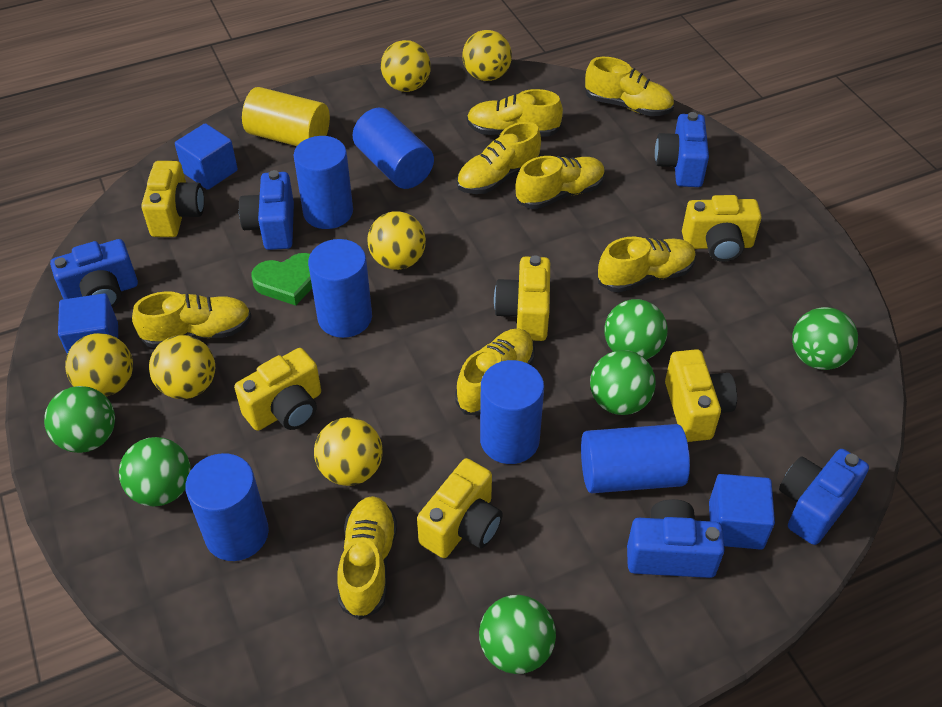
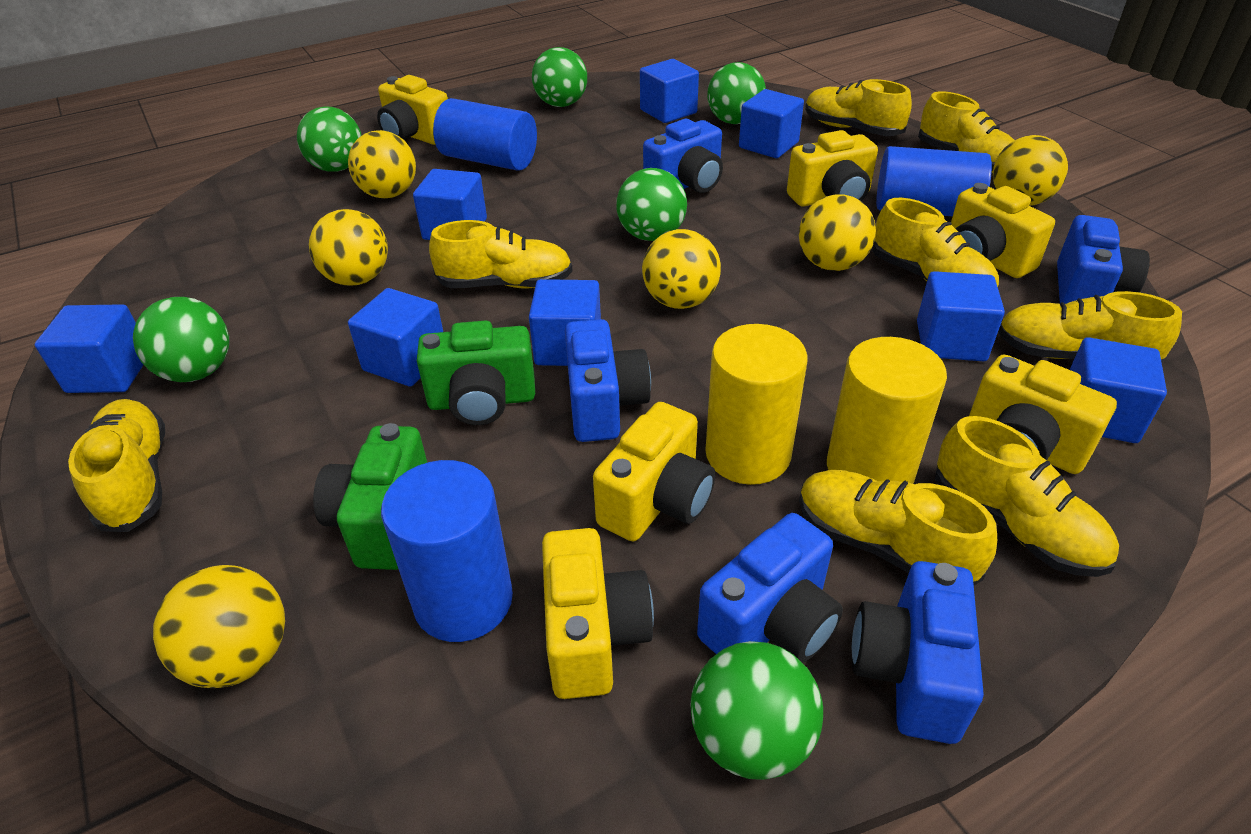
blue cube: [58,293,118,354] [175,123,238,190] [709,474,775,550] = 3 -> [35,304,143,393] [348,288,443,387] [413,169,487,240] [529,279,601,366] [640,59,699,123] [739,89,804,158] [917,271,1005,361] [1070,337,1167,443] = 8
blue cylinder: [185,453,269,561] [294,136,353,229] [308,239,372,338] [353,108,434,189] [480,360,544,464] [581,424,690,493] = 6 -> [381,460,513,642] [433,98,537,171] [876,146,992,216] = 3
green camera: none = 0 -> [313,423,427,570] [417,320,535,425] = 2
green heart: [252,253,312,306] = 1 -> none = 0
yellow cylinder: [242,87,330,146] = 1 -> [705,324,808,485] [827,337,947,484] = 2

